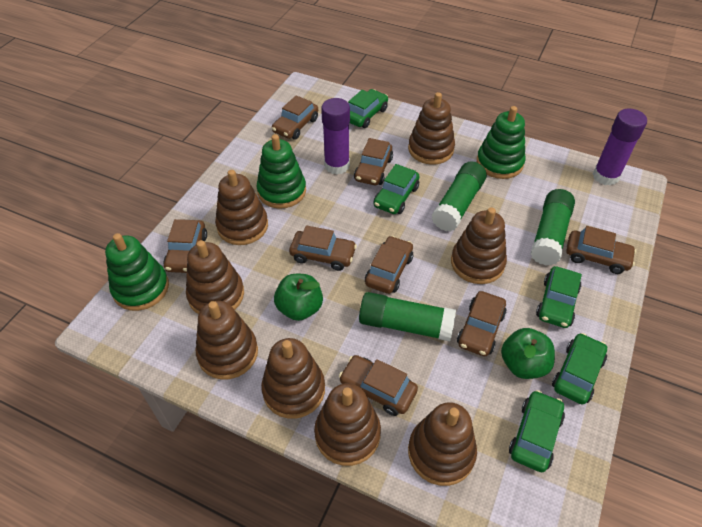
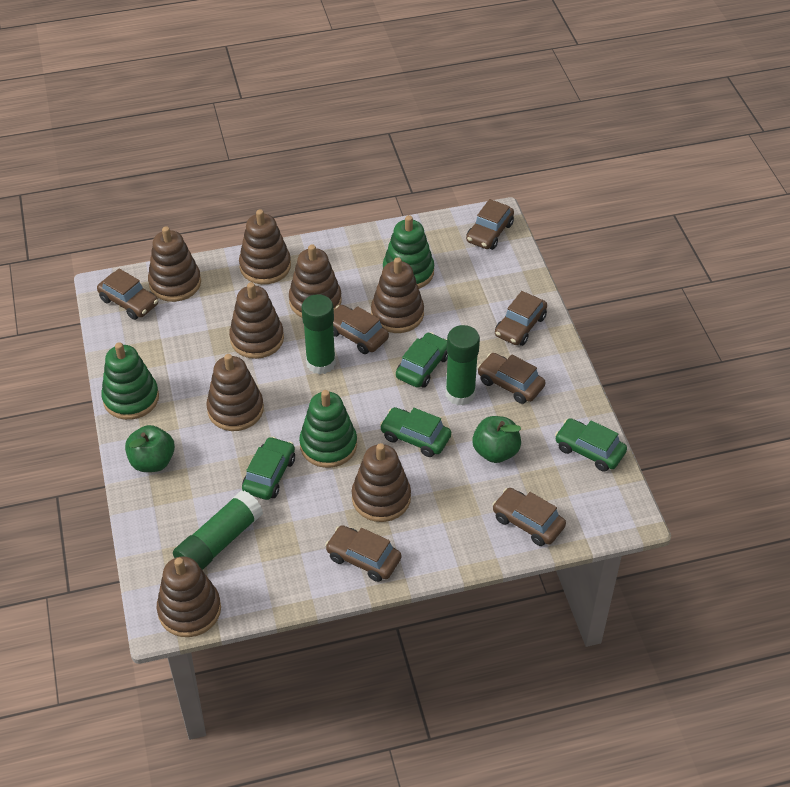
brown car: [163,219,207,273] [272,96,318,140] [289,225,357,271] [339,355,418,416] [354,138,393,185] [365,236,413,294] [457,291,507,356] [566,226,636,274] = 8 -> [97,268,158,320] [325,525,401,582] [333,305,389,354] [466,199,514,250] [477,353,545,404] [492,488,566,546] [495,291,547,346] = 7
green car: [348,89,388,128] [373,164,419,214] [509,390,565,472] [536,266,582,328] [552,333,607,405] = 5 -> [242,436,295,500] [380,407,451,457] [396,332,448,388] [555,418,627,472] = 4
purple glue stick: [321,98,350,174] [593,108,647,186] = 2 -> none = 0

